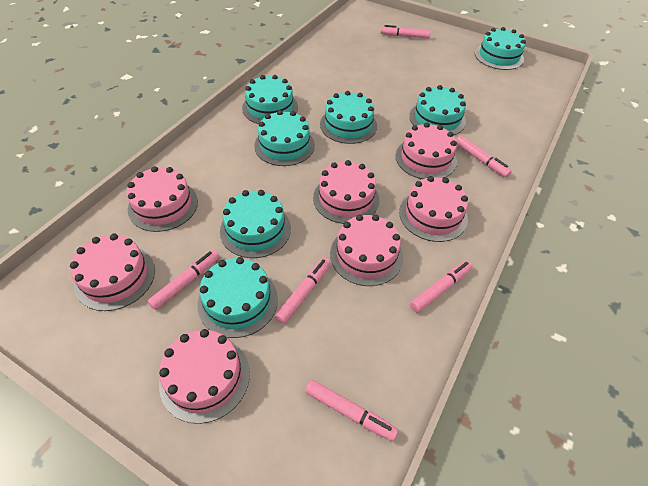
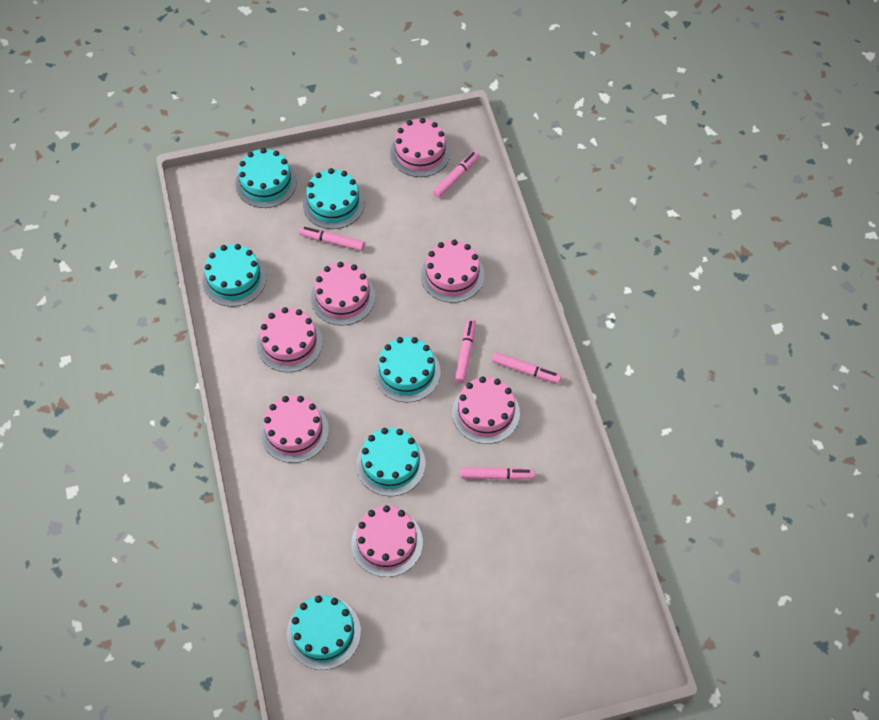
pink marker: [147,250,220,310] [275,258,331,324] [305,380,398,441] [380,25,431,39] [410,261,473,313] [456,135,512,178] = 6 -> [299,226,365,251] [433,151,479,198] [455,319,476,383] [460,467,535,480] [492,352,562,383] = 5
turquoise cake: [197,257,278,338] [220,190,291,258] [242,75,298,124] [254,110,315,166] [320,91,377,144] [409,85,466,135] [475,27,526,70] = 7 -> [202,244,267,307] [236,148,297,208] [287,595,361,670] [303,168,365,229] [356,428,426,496] [374,337,441,402] = 6

